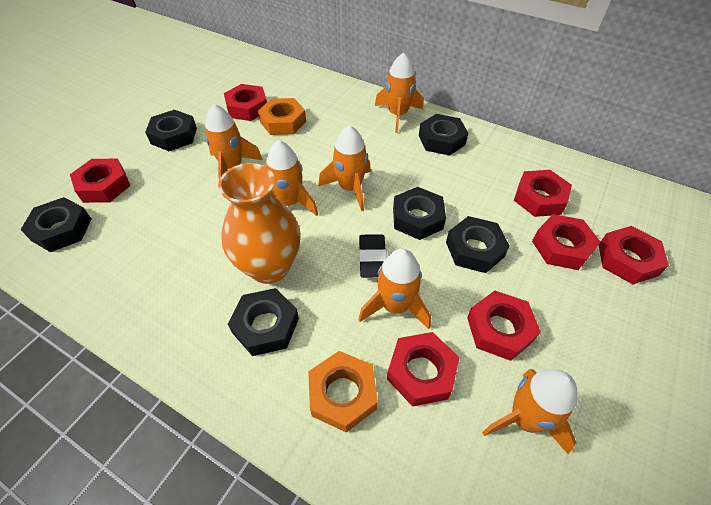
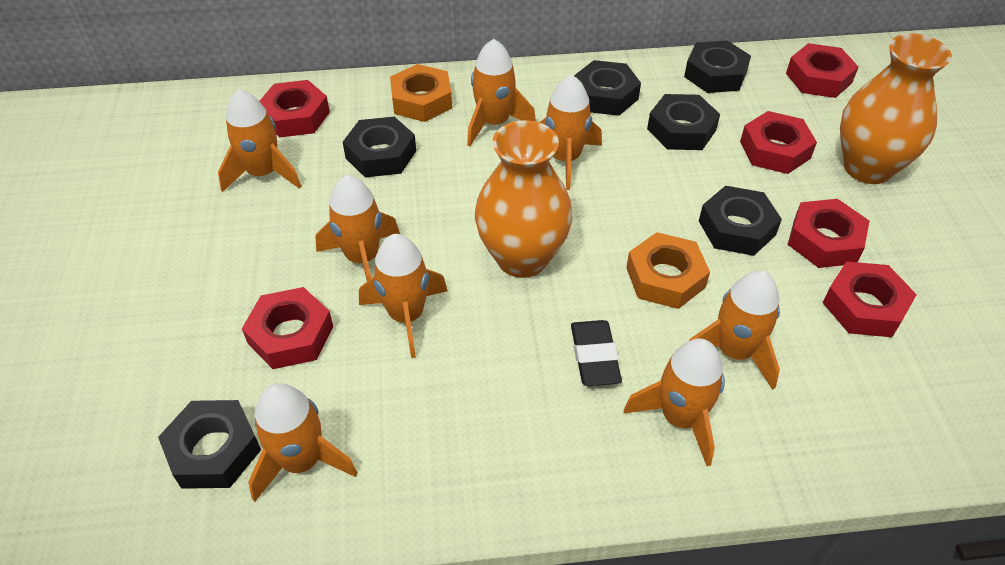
orange rocket: [205,104,263,180] [266,140,318,216] [318,125,371,211] [358,249,431,329] [375,52,423,133] [482,369,578,454] = 6 -> [218,89,301,192] [248,383,358,502] [315,175,400,281] [359,234,448,358] [467,39,536,146] [539,75,602,190] [624,339,725,466] [689,270,780,390] = 8
orange vase: [218,163,301,284] = 1 -> [475,120,573,278] [840,33,952,184] = 2
red nut: [70,159,130,203] [224,84,267,121] [387,332,460,407] [467,291,541,361] [514,170,572,217] [532,214,600,270] [599,226,669,284] = 7 -> [242,287,333,369] [259,80,330,138] [740,111,817,174] [786,43,858,98] [788,199,870,268] [823,261,917,337] = 6

